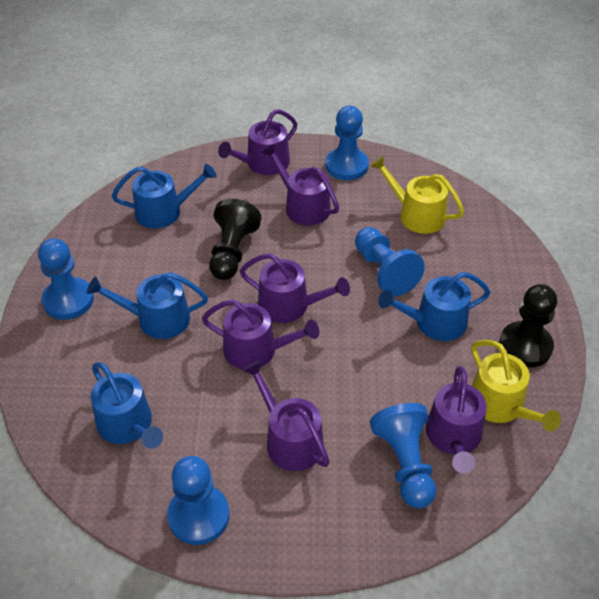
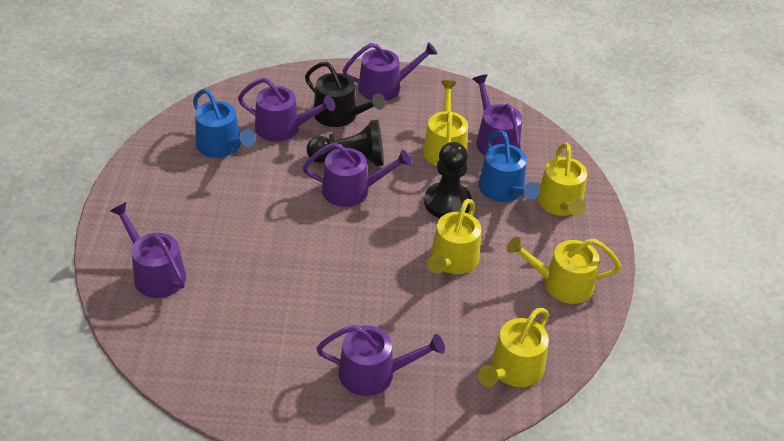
black watering can: none = 0 -> [305,62,385,127] = 1
blue pawn: [38,238,94,320] [167,456,230,545] [325,106,369,180] [355,227,425,296] [370,403,436,509] = 5 -> none = 0
blue watering can: [87,272,208,339] [91,362,163,449] [112,164,216,228] [378,272,490,341] = 4 -> [193,89,256,158] [478,130,540,202] = 2
yellow watering can: [370,156,464,234] [471,340,561,432] = 2 -> [423,80,468,166] [428,199,481,274] [478,308,549,387] [507,237,621,304] [537,143,587,216] = 5

